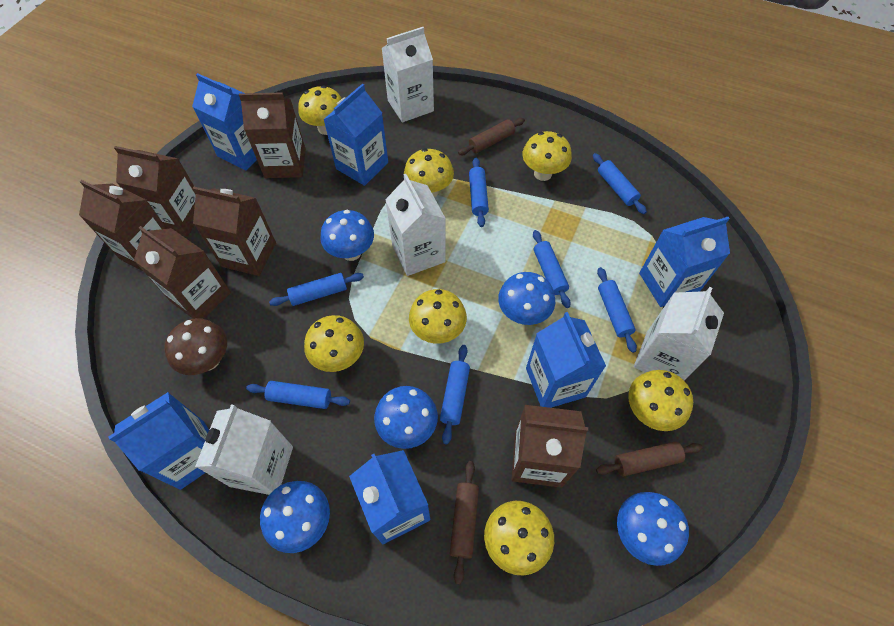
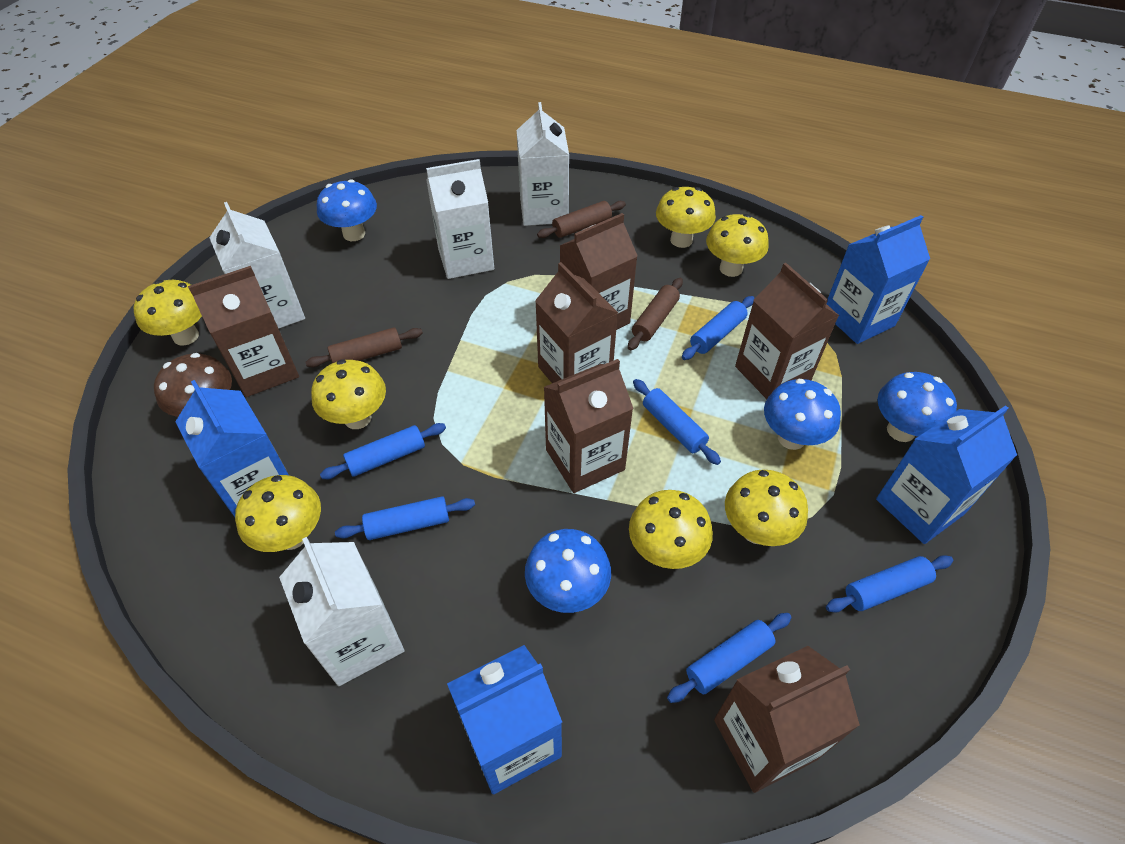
blue carton: [108,392,209,490] [192,73,257,170] [323,84,388,186] [349,450,430,544] [526,312,606,408] [639,217,730,307] = 6 -> [175,380,289,517] [447,645,562,794] [827,215,930,344] [876,405,1017,544] = 4
blue mushroom: [260,481,330,553] [320,210,374,261] [374,386,438,449] [498,272,555,325] [617,492,689,566] = 5 -> [317,179,377,241] [525,529,611,613] [764,379,841,450] [878,372,957,442] = 4
blue rolling pin: [246,381,350,409] [269,273,364,306] [440,345,470,444] [469,158,489,227] [533,230,571,308] [593,153,647,214] [597,267,637,353] = 7 -> [320,423,446,479] [335,496,475,540] [633,379,721,465] [667,613,792,703] [682,296,755,360] [826,555,953,612] = 6

